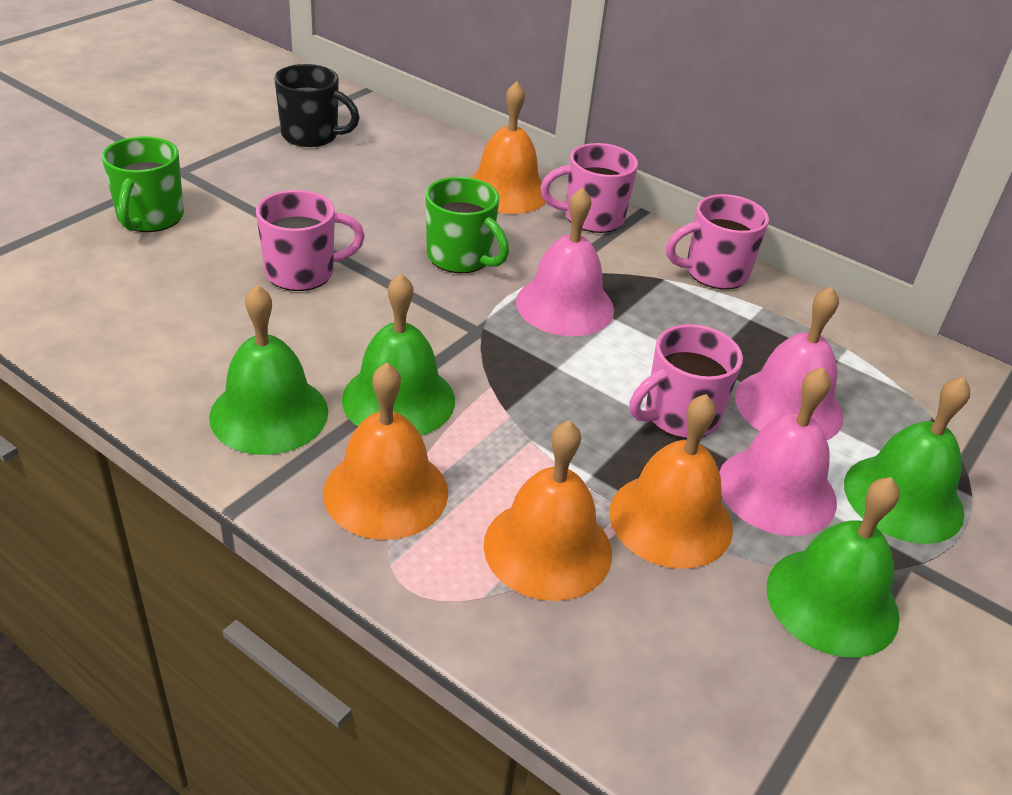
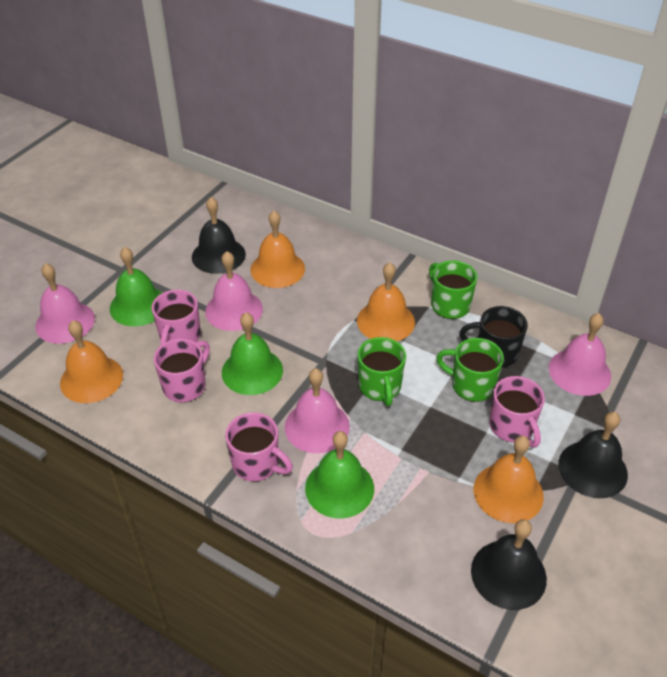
black bell: none = 0 -> [192,197,246,274] [471,519,547,610] [558,412,628,498] = 3
green bell: [209,285,328,455] [342,273,455,436] [767,477,900,657] [844,377,970,544] = 4 -> [110,247,162,326] [222,312,283,395] [305,431,374,519] = 3
green mug: [102,136,184,232] [426,177,509,273] = 2 -> [358,337,406,406] [429,260,477,319] [436,338,504,402] = 3
pink bell: [516,187,614,336] [719,367,837,536] [735,286,844,440] = 3 -> [35,263,95,344] [205,251,263,331] [285,368,350,453] [549,313,611,396] = 4

